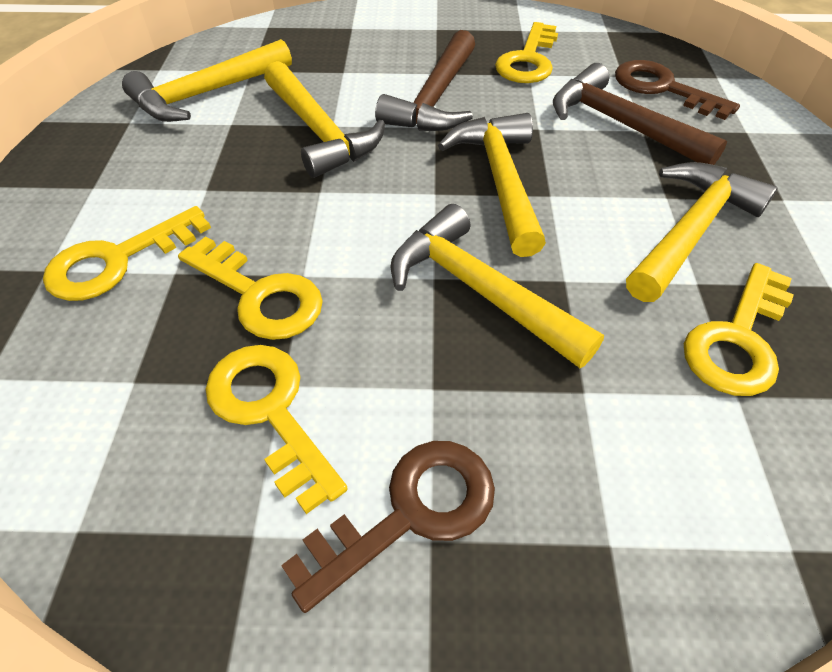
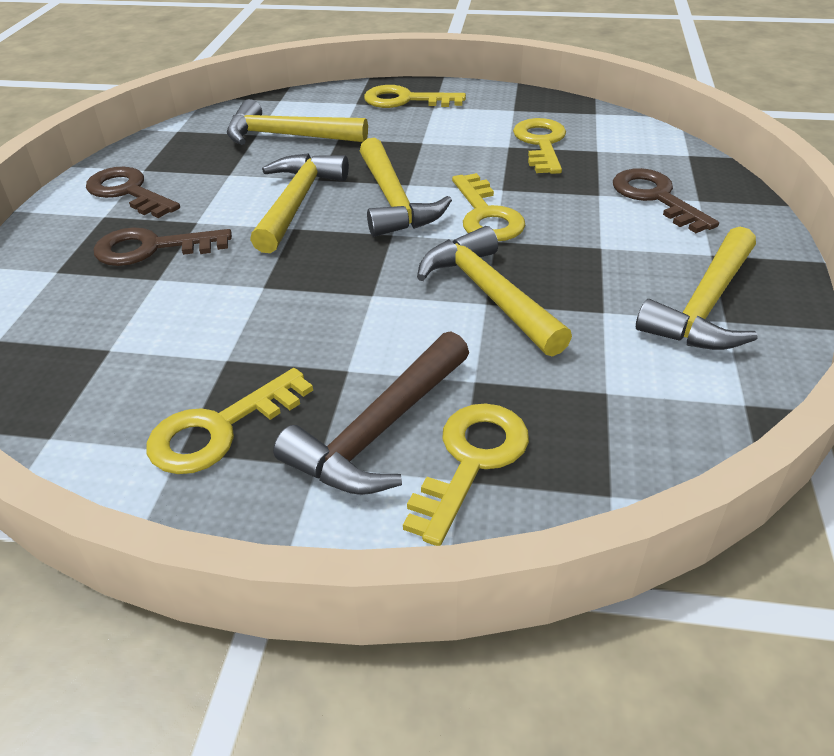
brown hammer: [375,30,475,131] [553,63,727,165] = 2 -> [273,331,469,495] = 1
brown key: [281,441,495,613] [615,60,740,120] = 2 -> [86,167,180,218] [94,228,232,266] [613,168,719,233] = 3

